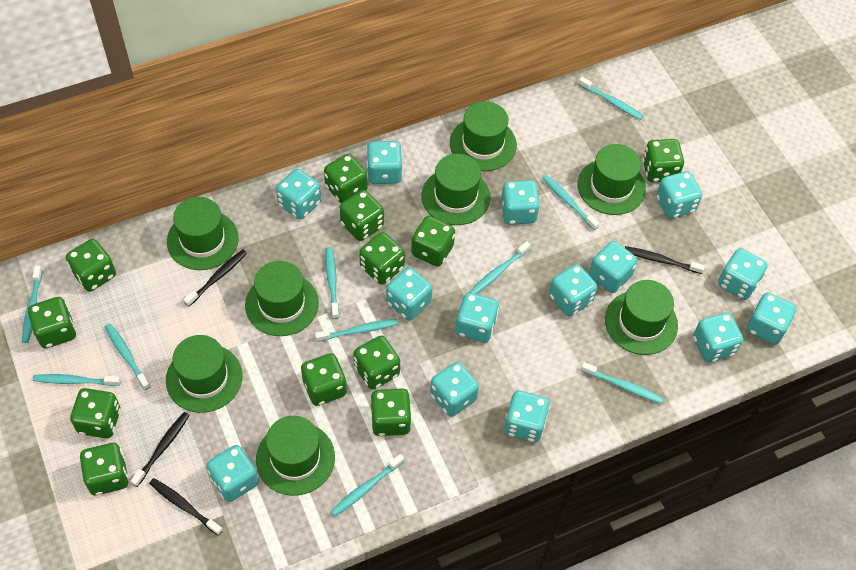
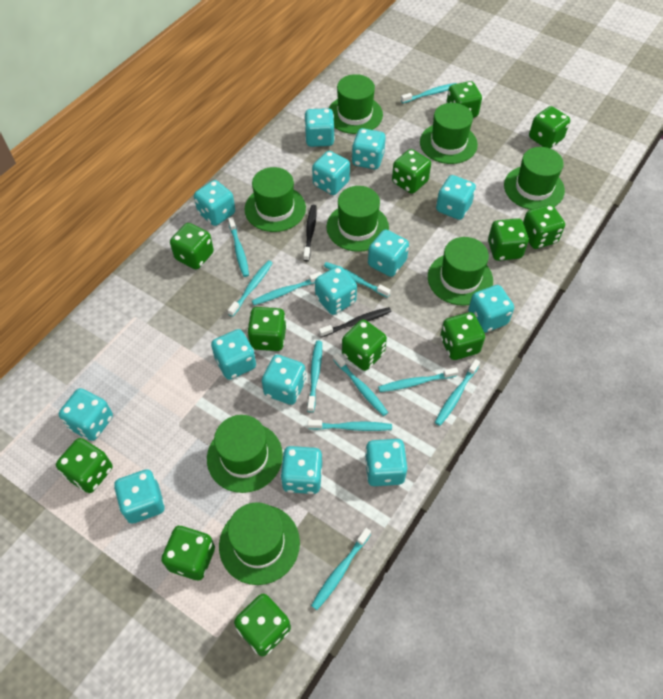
black toothbrush: [131,412,190,487] [149,478,223,535] [184,250,247,307] [625,246,705,274] = 4 -> [303,205,317,261] [319,307,391,337] = 2
turquoise toothbrush: [22,266,43,343] [33,374,121,386] [105,323,151,390] [315,319,399,342] [325,247,339,319] [331,454,404,516] [470,241,531,294] [543,175,599,230] [578,77,643,120] [581,362,663,404] = 10 -> [228,217,249,277] [228,260,272,317] [252,272,322,305] [307,341,322,412] [308,420,392,431] [311,528,371,610] [324,262,391,298] [333,353,388,416] [378,368,458,392] [401,83,457,103] [435,359,480,426] = 11

